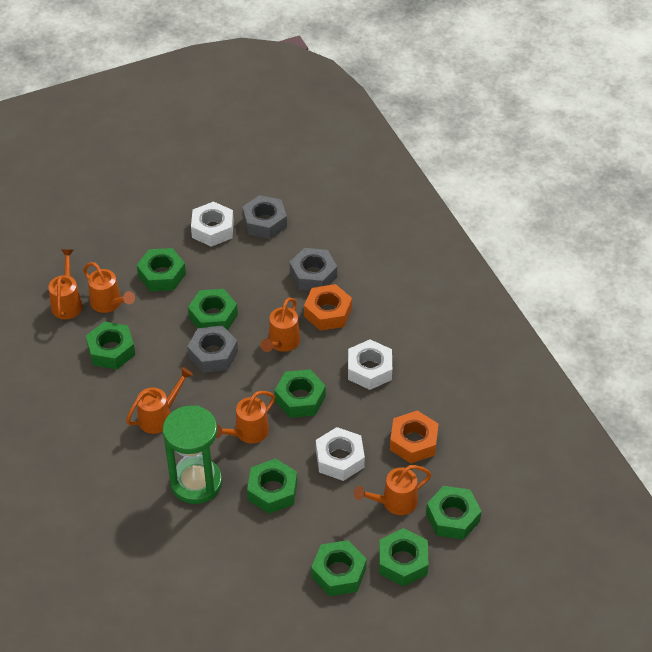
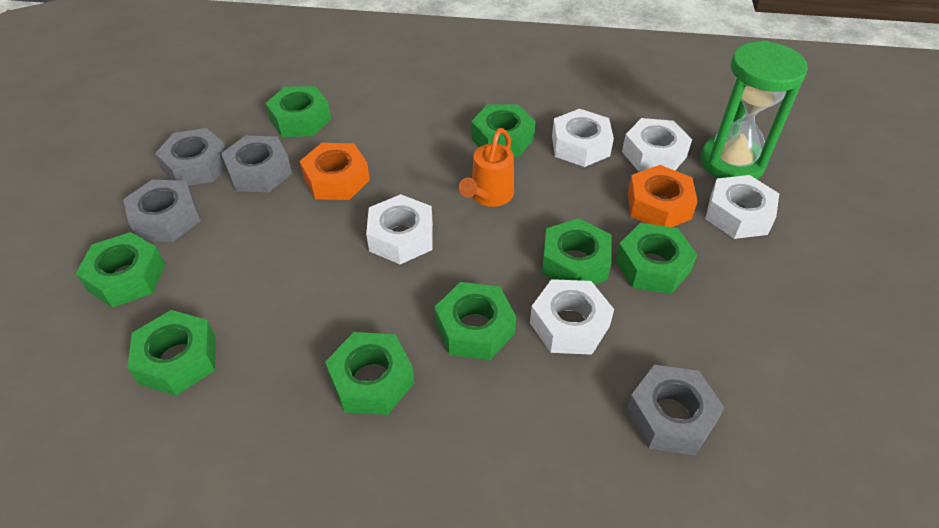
grey nut: [187,325,238,373] [242,195,287,239] [290,248,337,291] = 3 -> [123,179,201,242] [155,128,226,186] [221,135,292,192] [626,365,725,456] = 4
orange watering can: [48,249,83,319] [83,262,135,313] [126,367,193,434] [216,391,275,443] [260,298,300,352] [354,465,431,515] = 6 -> [459,128,514,207] = 1
white nut: [191,201,234,247] [316,427,365,481] [348,339,392,390] = 3 -> [366,194,433,264] [530,279,614,355] [552,109,614,167] [622,118,692,172] [705,175,779,239] = 5

